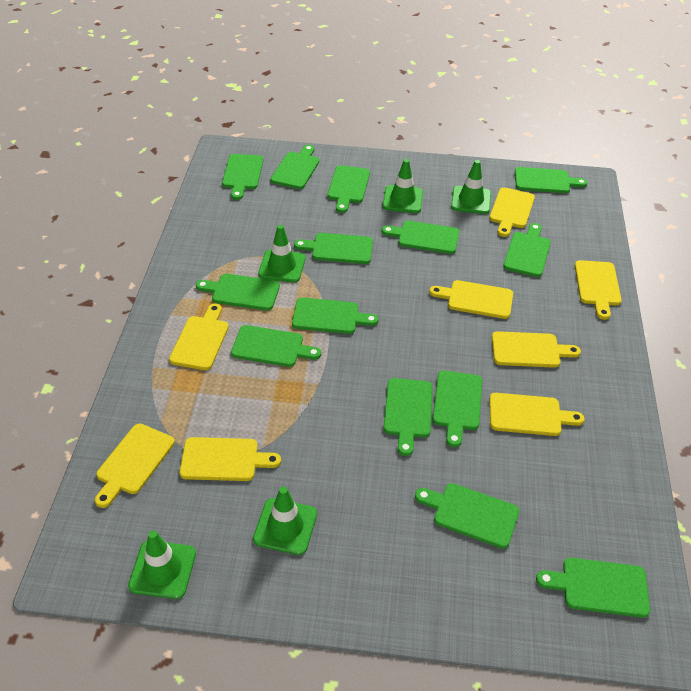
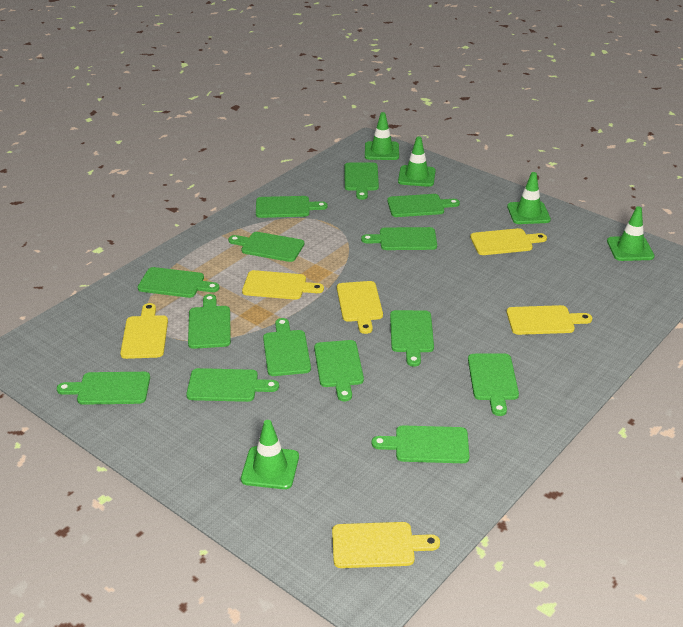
yellow cutting board: [95,424,175,508] [169,304,229,370] [179,437,281,481] [429,280,513,319] [489,187,535,237] [489,393,585,436] [492,331,581,368] [575,260,622,320] = 8 -> [120,303,168,359] [242,270,324,300] [332,522,440,568] [337,281,383,334] [470,228,547,255] [507,305,592,335] = 6

